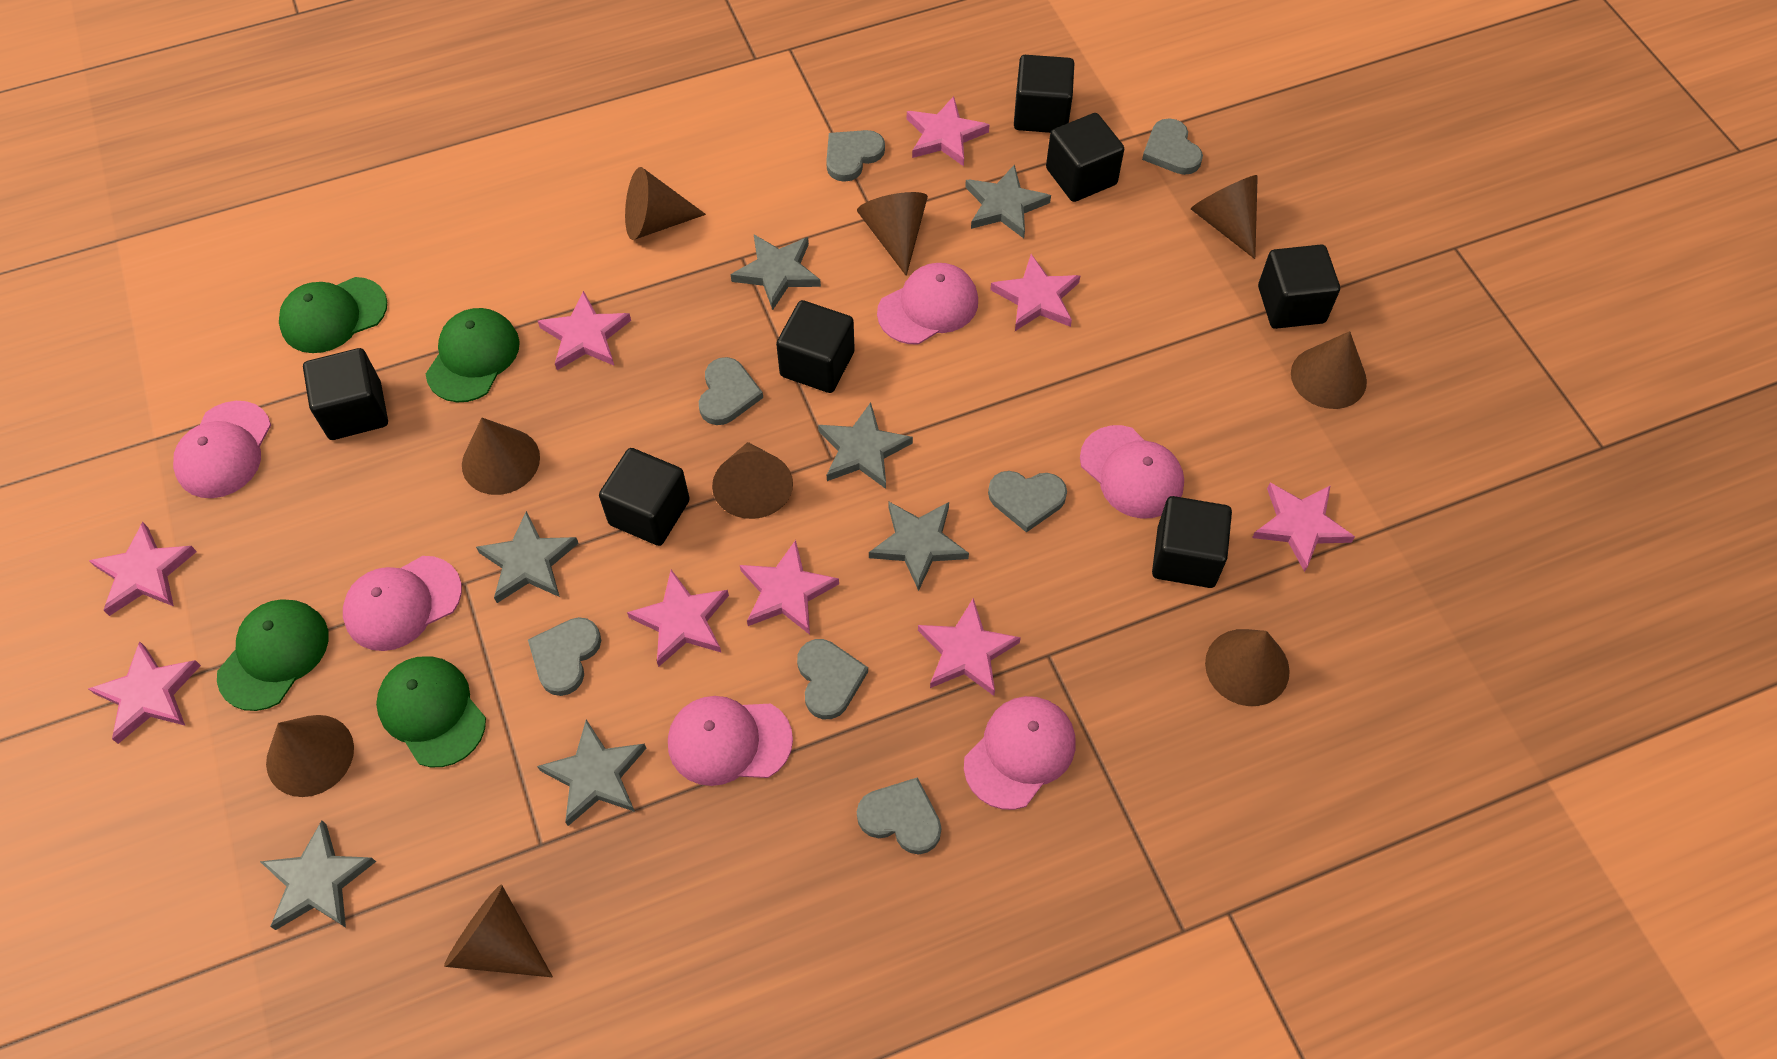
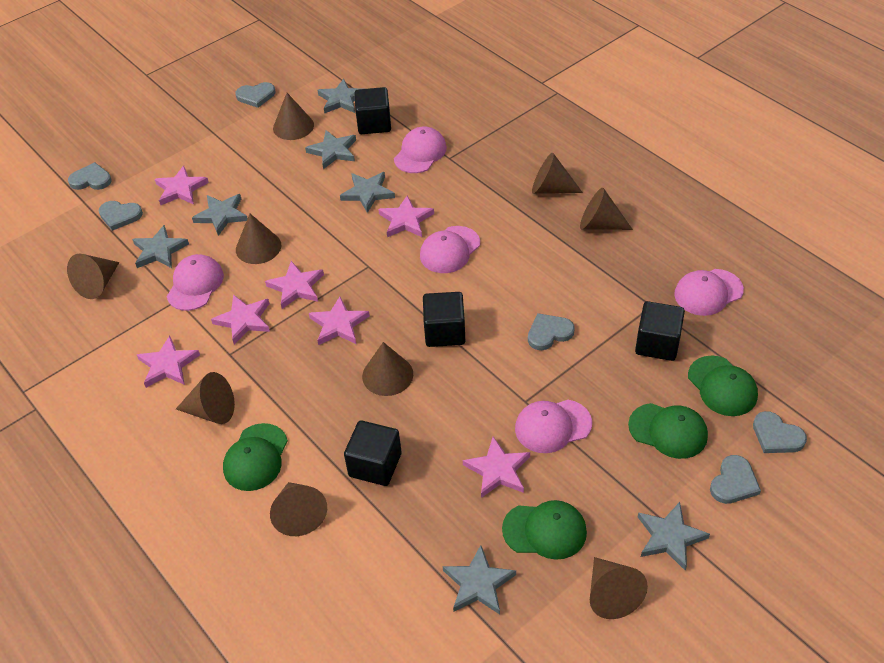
black cube: [303,348,388,440] [599,448,690,546] [776,300,855,393] [1014,55,1074,133] [1046,113,1124,202] [1152,496,1232,588] [1258,244,1340,329] = 7 -> [344,420,402,486] [355,87,391,134] [423,292,465,347] [635,301,685,361] = 4
grey heart: [528,617,601,696] [699,357,763,425] [797,639,868,719] [826,130,885,182] [857,777,941,855] [988,471,1067,532] [1142,118,1203,175] = 7 -> [68,162,112,190] [98,201,143,231] [235,82,276,108] [528,313,575,350] [710,455,761,504] [753,411,807,453] = 6
pink cap: [173,401,271,498] [343,556,462,651] [668,696,793,786] [877,263,978,345] [964,696,1076,810] [1080,425,1184,519] = 6 -> [167,254,224,311] [394,127,447,173] [420,226,480,273] [515,400,592,453] [674,269,744,316] = 5
pink star: [88,641,201,744] [89,522,197,616] [538,291,631,370] [627,570,729,667] [740,540,839,635] [907,96,989,166] [918,598,1021,696] [990,254,1080,331] [1252,483,1355,572] = 9 -> [137,336,200,388] [155,166,209,205] [211,294,270,344] [265,261,324,309] [309,297,370,345] [378,196,434,237] [463,437,530,498] = 7

